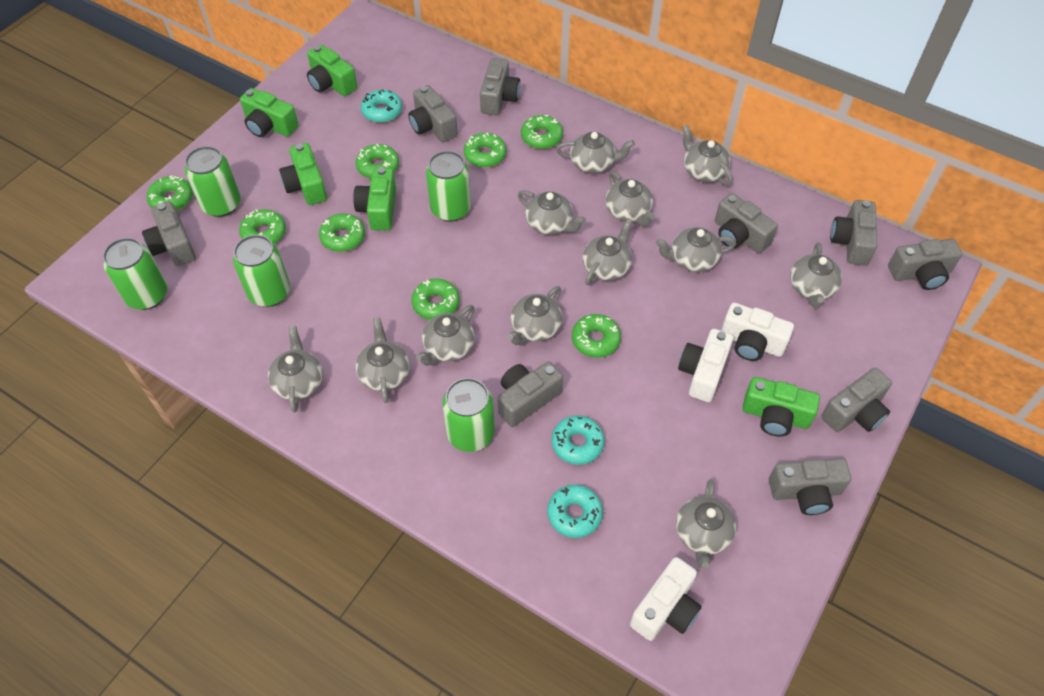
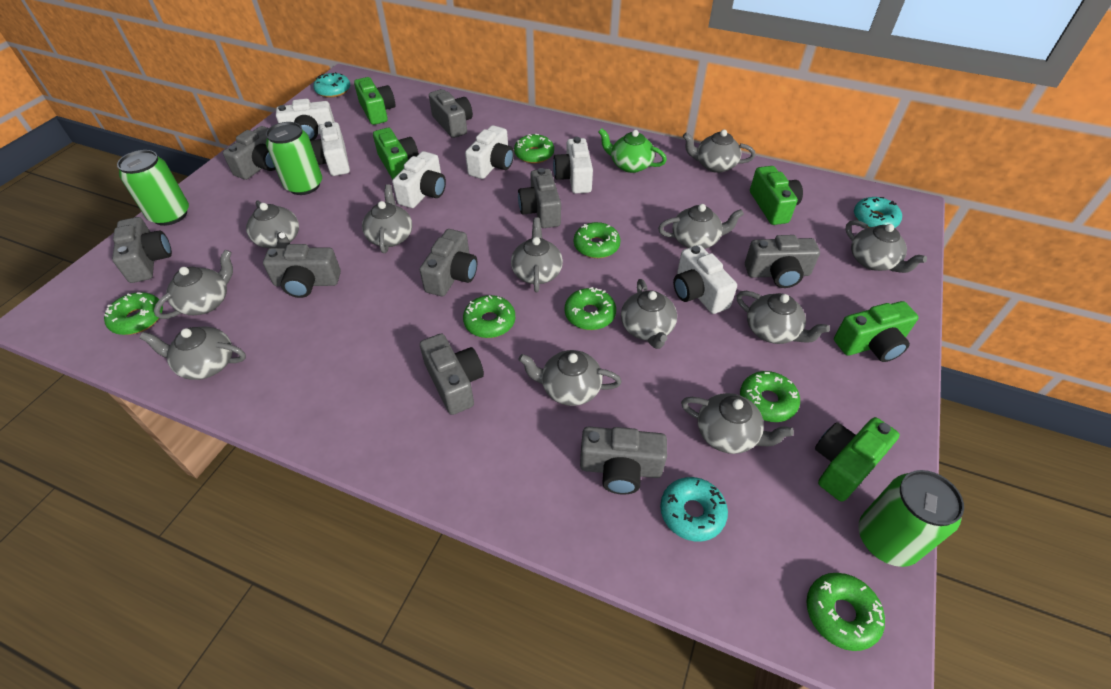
green can: [103,238,167,310] [185,146,241,217] [233,235,290,307] [426,151,471,222] [442,378,495,452] = 5 -> [117,150,189,226] [266,122,322,195] [858,470,964,567] = 3
green donut: [146,175,193,211] [239,209,286,244] [319,213,365,252] [356,144,399,179] [411,278,460,320] [464,133,506,167] [521,115,563,149] [572,314,621,358] = 8 -> [104,292,163,335] [463,295,515,338] [514,134,554,163] [564,287,616,330] [574,222,620,258] [740,371,800,422] [806,573,885,651] = 7
green teapot: none = 0 -> [599,128,667,173] = 1
white camera: [630,557,701,641] [678,329,733,402] [721,303,794,361] = 3 -> [276,99,335,141] [310,121,350,176] [392,151,446,208] [465,125,514,179] [553,137,593,194] [673,245,737,314] = 6

